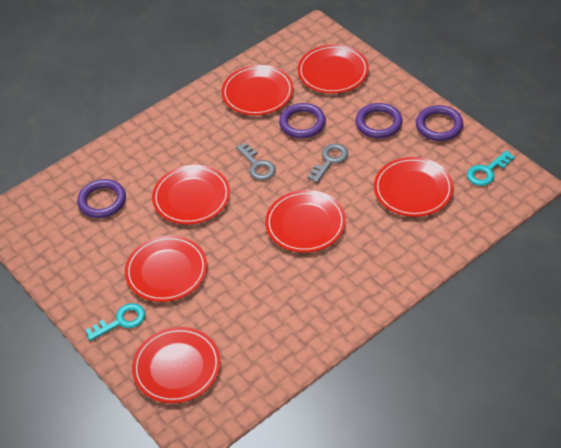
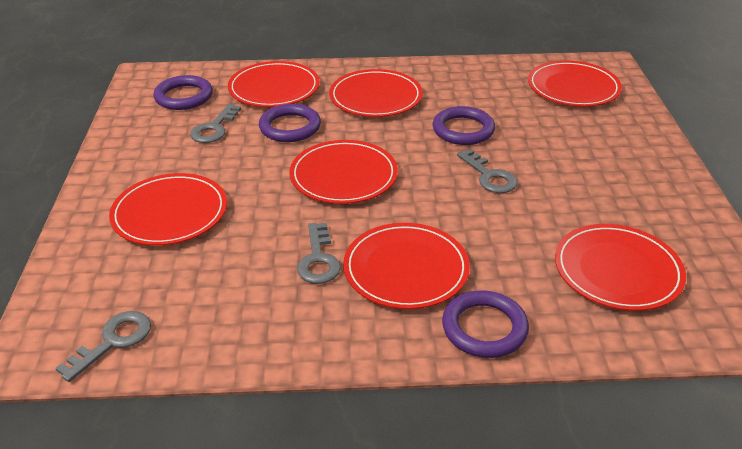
grey key: [236,142,276,181] [307,143,348,183] = 2 -> [55,311,151,382] [190,104,241,143] [297,223,341,284] [457,149,518,193] = 4
turquoise key: [85,303,145,341] [467,151,515,186] = 2 -> none = 0

